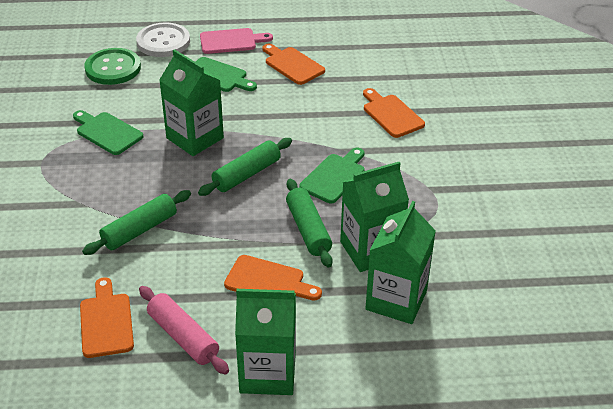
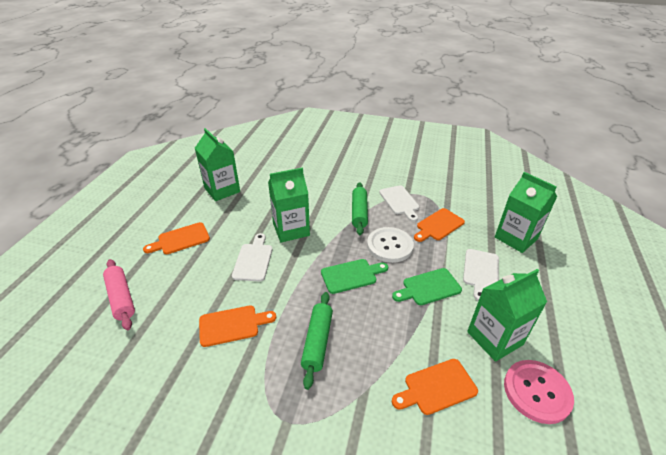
green button: [85,48,141,85] = 1 -> none = 0
green cutting board: [73,110,144,155] [196,57,257,92] [299,148,365,203] = 3 -> [321,259,388,294] [392,268,462,305] = 2
green rolling pin: [82,190,191,255] [198,138,292,196] [286,179,333,268] = 3 -> [301,292,333,390] [352,182,368,235] = 2
pink button: none = 0 -> [504,360,574,424] = 1
pink cutting board: [200,28,273,54] = 1 -> none = 0
white cutting board: none = 0 -> [232,233,272,282] [379,185,419,222] [463,249,499,301] = 3

